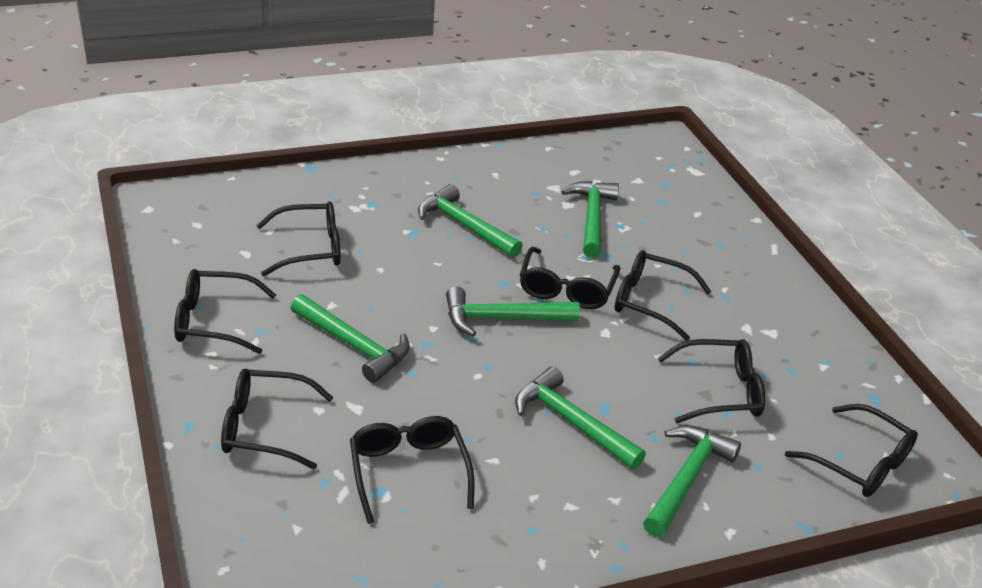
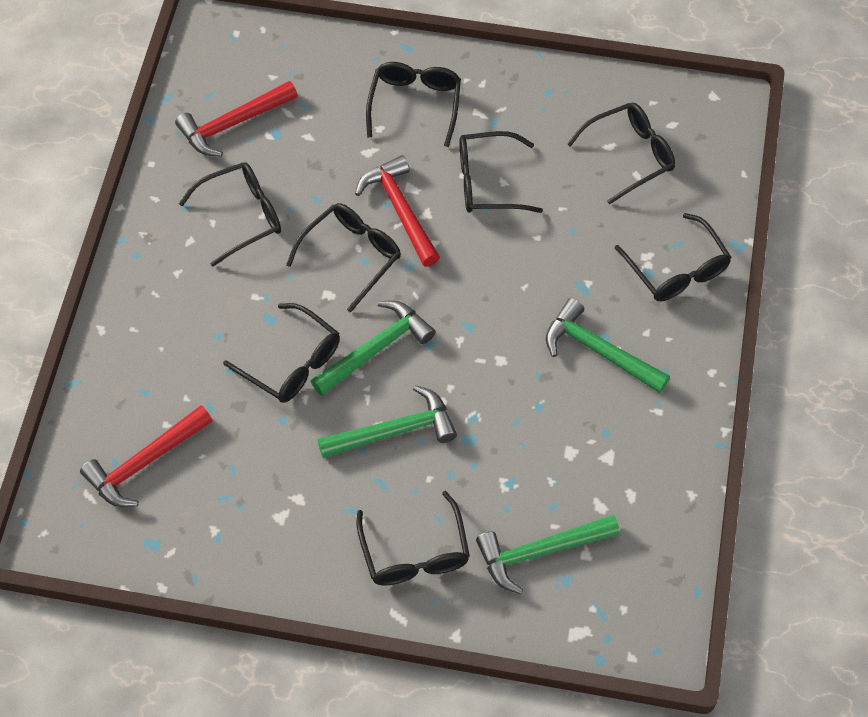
green hammer: [291,294,410,383] [418,184,523,258] [446,286,580,336] [515,366,646,469] [561,181,619,258] [643,425,741,537] = 6 -> [311,300,436,396] [317,385,457,458] [476,515,620,594] [546,298,670,393] = 4
red hammer: none = 0 -> [80,405,213,507] [175,81,298,156] [355,155,440,267] = 3

